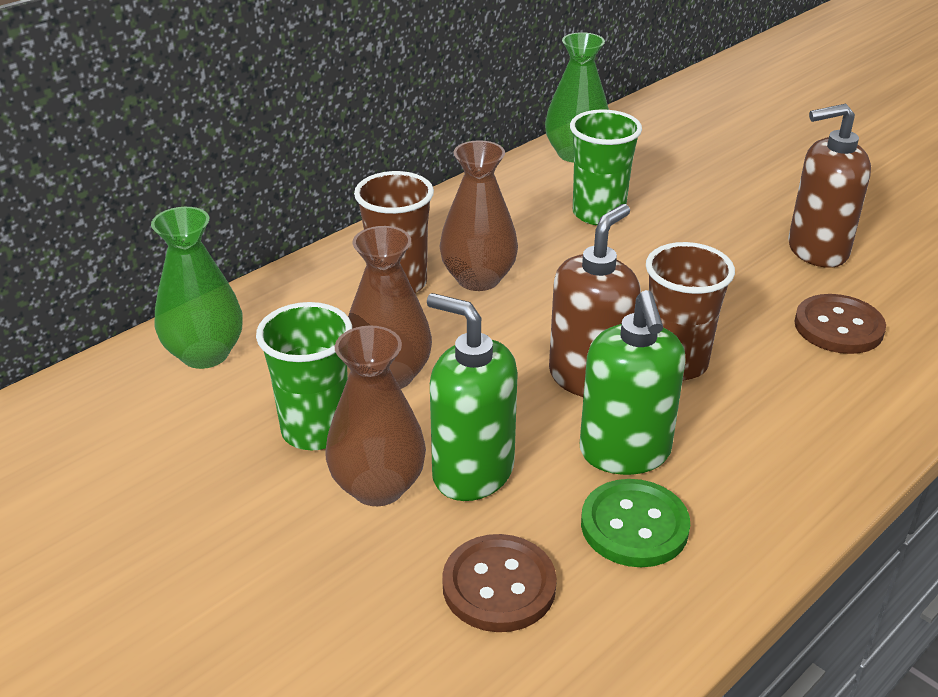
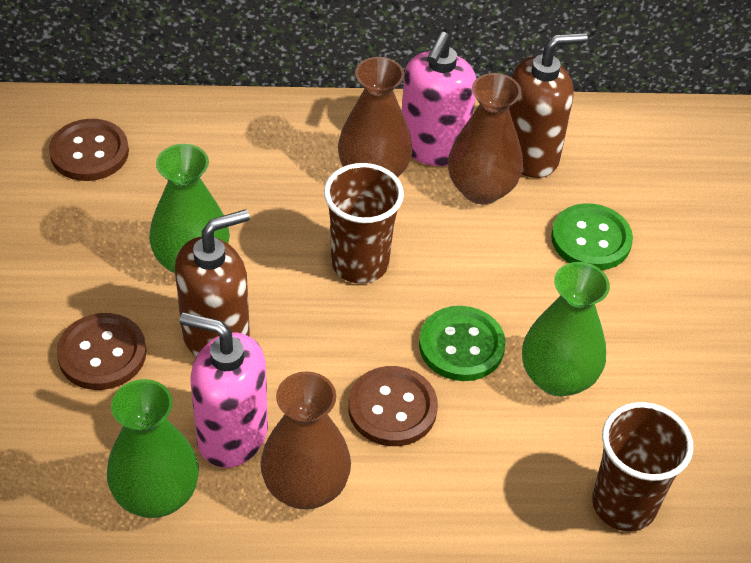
brown button: [442,534,557,632] [794,294,886,354] = 2 -> [49,119,129,181] [57,313,146,390] [348,366,438,446] = 3
green button: [581,479,690,567] = 1 -> [419,306,506,381] [551,203,633,270] = 2
green cup: [256,302,352,450] [570,109,642,225] = 2 -> none = 0
green soap dispenser: [427,293,518,501] [580,290,686,475] = 2 -> none = 0
green vase: [151,207,243,369] [545,32,609,163] = 2 -> [107,379,199,518] [149,144,230,273] [522,262,610,397] = 3
pink soap dispenser: none = 0 -> [180,312,268,468] [402,32,476,166] = 2

